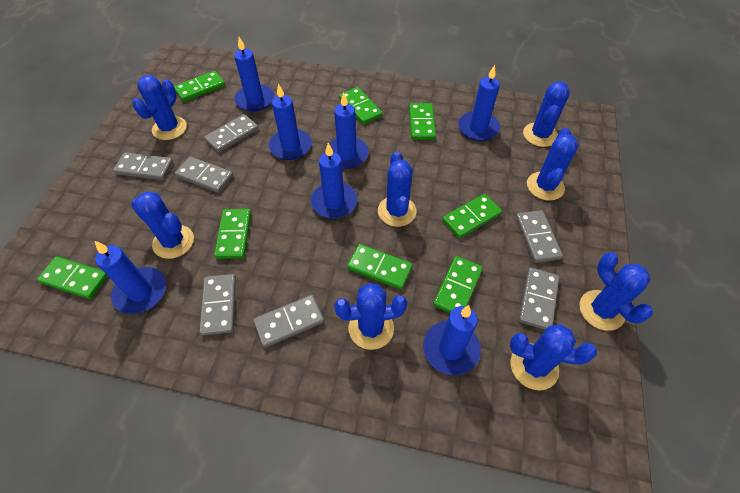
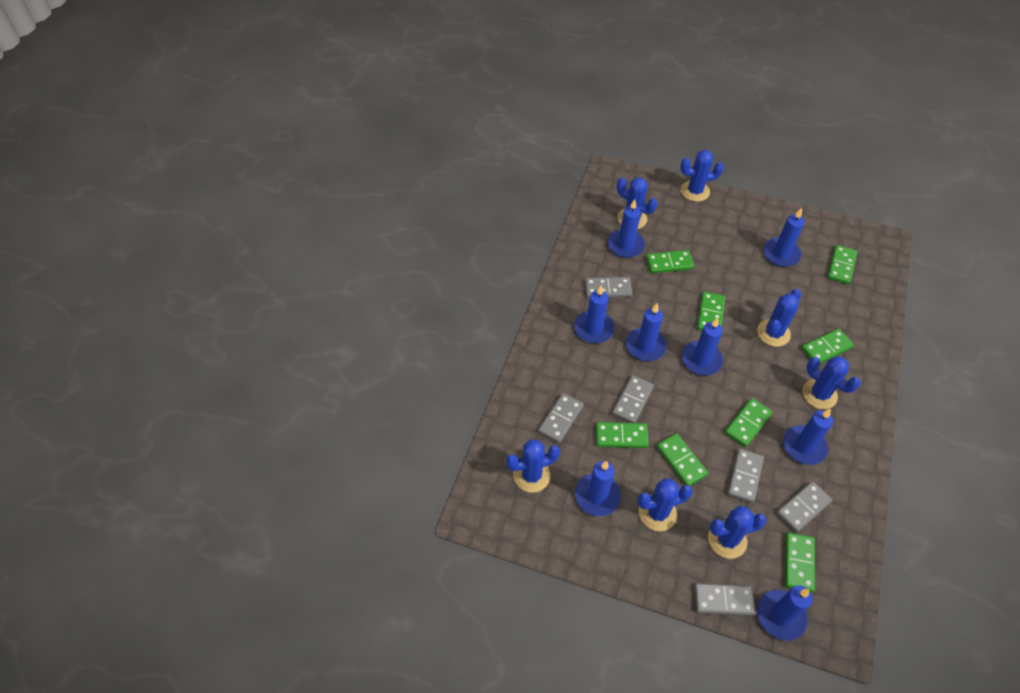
blue cactus: [131,191,194,259] [132,75,187,140] [334,283,407,350] [378,152,417,227] [510,324,597,390] [523,82,570,147] [527,128,578,201] [580,252,653,331] = 8 -> [506,440,560,493] [617,177,658,229] [637,478,693,531] [680,150,724,202] [708,506,766,559] [757,289,801,347] [802,356,861,409] = 7
blue candle: [95,241,166,314] [234,37,274,112] [269,83,312,160] [311,143,357,218] [325,92,369,169] [423,305,481,376] [458,65,500,141] = 7 -> [574,285,615,343] [575,461,621,516] [607,199,645,258] [626,304,667,361] [681,318,723,375] [757,585,813,641] [763,208,805,267] [783,408,833,465] = 8
grey domino: [113,152,173,180] [175,157,233,193] [199,274,236,336] [204,114,259,153] [253,295,324,348] [516,210,563,263] [519,268,559,330] = 7 -> [538,393,584,443] [585,277,632,298] [612,375,654,423] [694,583,756,616] [727,448,764,503] [777,481,832,533] = 6

